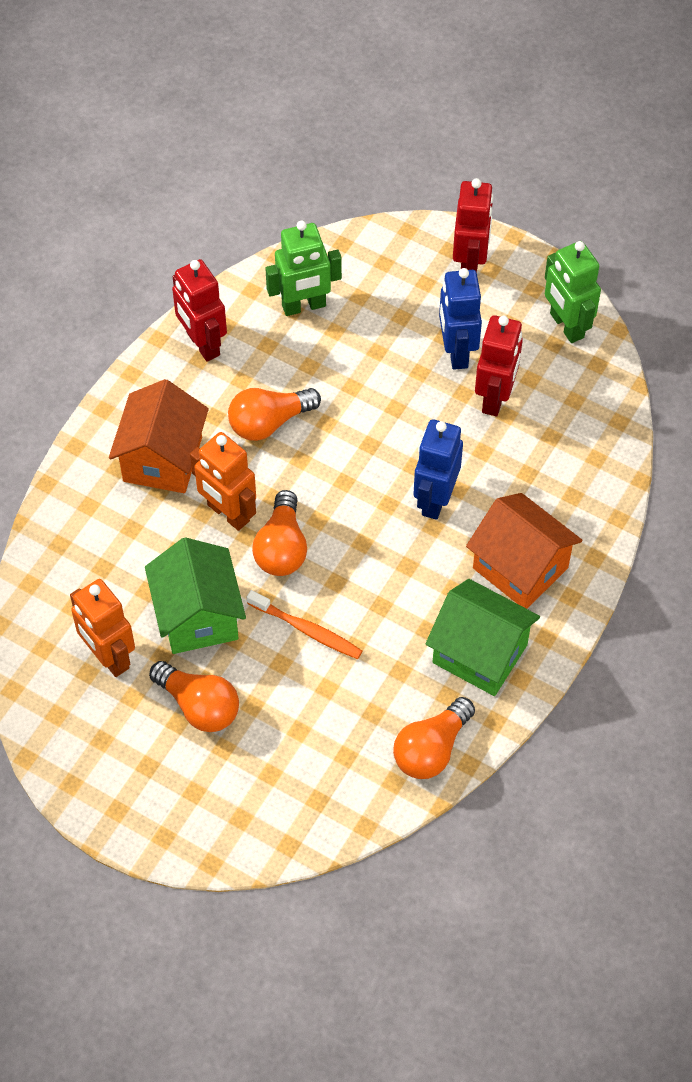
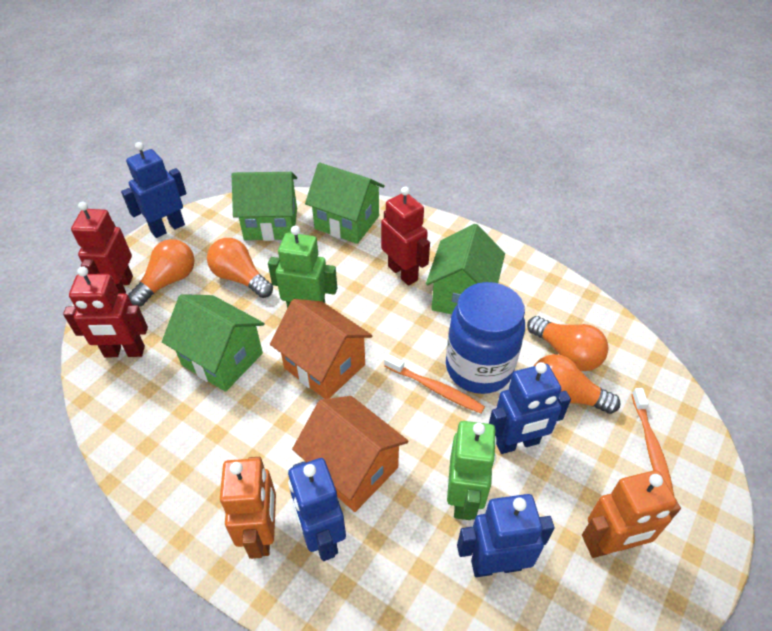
blue jar: none = 0 -> [446,282,525,394] = 1
blue robot: [414,419,463,520] [439,268,482,370] = 2 -> [121,142,187,238] [288,458,346,561] [457,494,555,577] [489,362,571,454] = 4
green house: [145,537,246,654] [426,579,540,696] = 2 -> [162,294,265,392] [232,172,297,241] [305,163,385,244] [426,224,505,314] = 4
orange toothbrush: [247,590,362,659] = 1 -> [384,354,485,414] [631,388,674,495] = 2

